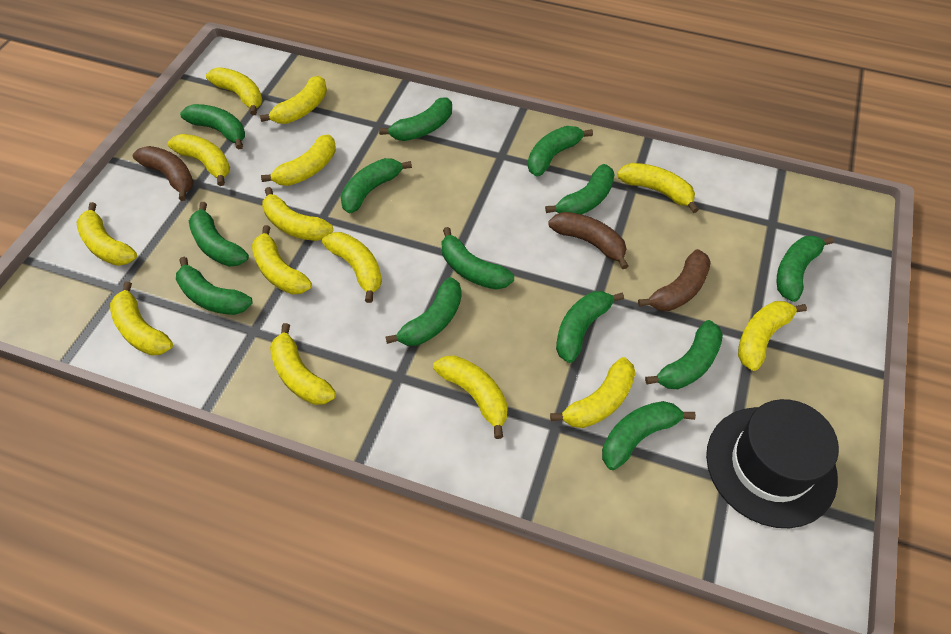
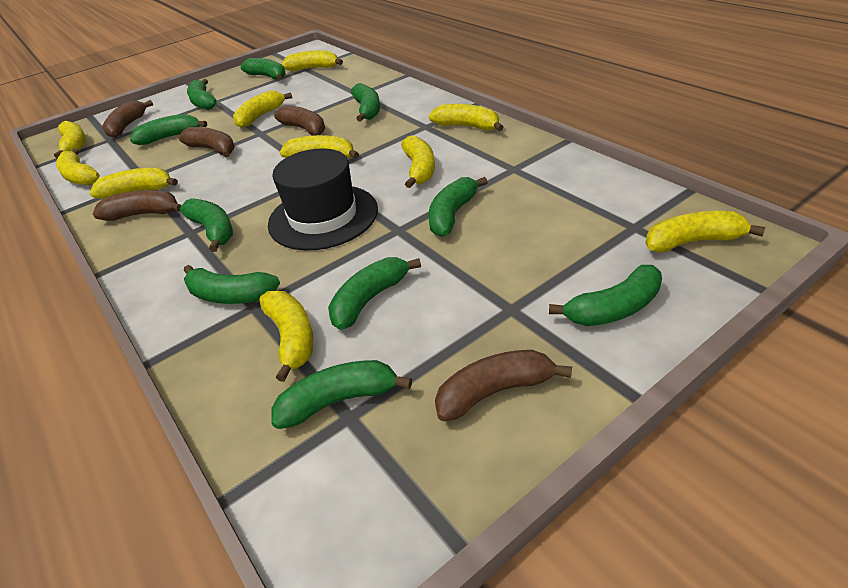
brown banana: [133,146,194,201] [548,212,628,269] [638,249,711,311] = 3 -> [93,190,182,221] [102,100,153,138] [179,127,235,157] [274,106,325,136] [435,350,572,421] = 5
green banana: [176,257,253,315] [180,104,245,150] [189,202,249,267] [341,158,412,213] [379,97,452,141] [386,277,462,346] [442,227,514,290] [528,126,593,176] [545,164,615,214] [556,291,624,363] [602,401,696,470] [645,320,723,389] [777,236,834,302] = 13 -> [130,114,207,145] [180,198,233,252] [184,265,280,304] [187,79,217,110] [241,58,286,80] [271,360,412,429] [328,257,421,330] [351,83,380,122] [428,177,488,237] [549,265,662,326] = 10
yellow banana: [76,202,137,266] [110,281,173,356] [168,134,230,186] [206,67,263,116] [252,225,312,294] [260,76,327,124] [261,134,336,186] [262,187,333,241] [270,323,336,405] [322,232,382,303] [433,355,508,439] [550,357,636,428] [617,163,699,213] [738,301,807,371] = 14 -> [54,121,86,159] [56,148,100,185] [90,168,178,199] [233,90,292,128] [259,291,313,382] [280,135,359,159] [282,50,343,71] [401,135,435,188] [429,104,504,131] [645,211,765,253] = 10

